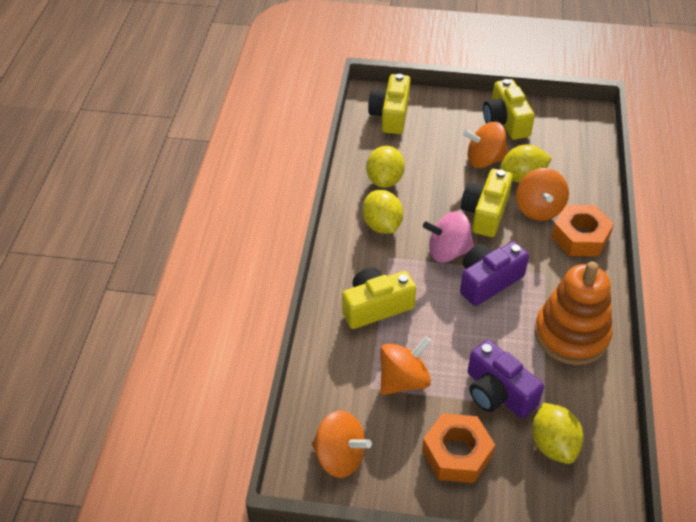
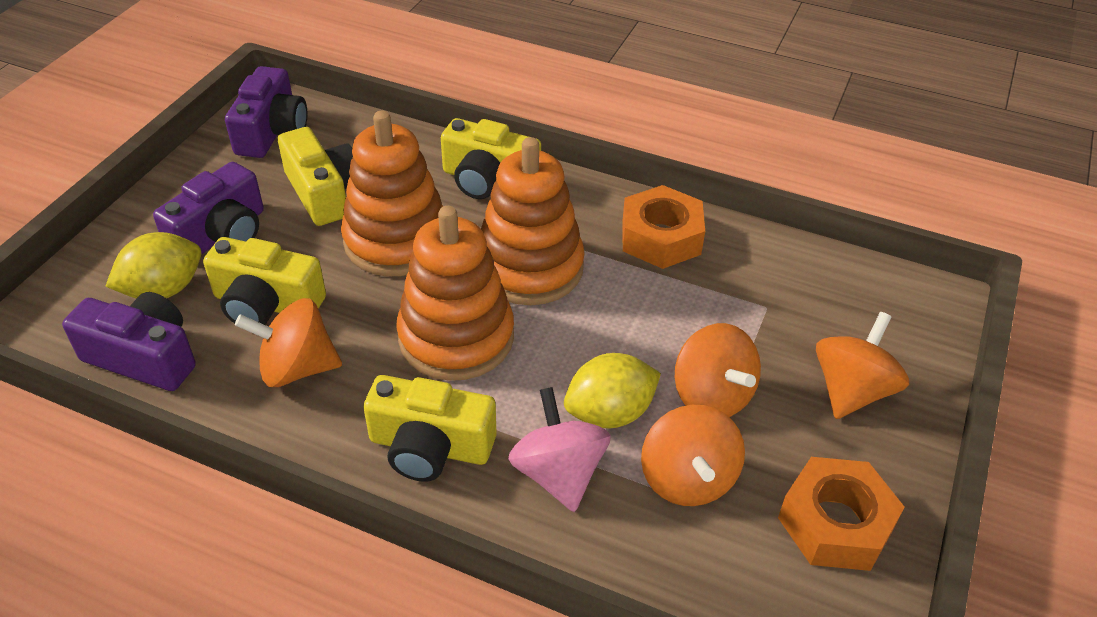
orange stacking toy: [534,261,613,365] = 1 -> [341,111,443,276] [396,206,514,381] [481,137,585,305] = 3
purple camera: [460,241,529,306] [468,340,544,418] = 2 -> [62,292,196,391] [153,162,264,255] [225,66,307,158] = 3
yellow lemon: [362,190,403,234] [366,146,405,188] [500,145,552,183] [532,403,583,464] = 4 -> [105,232,201,299] [564,353,661,428] = 2

